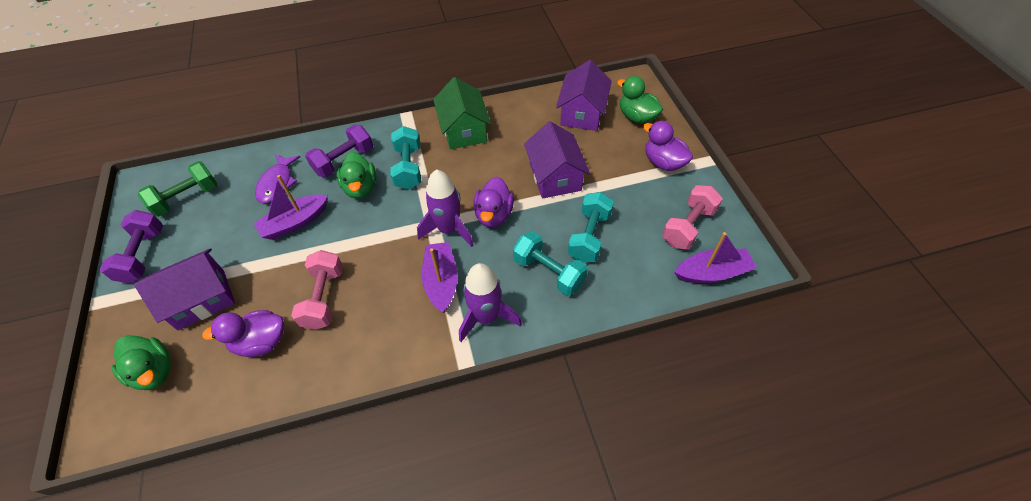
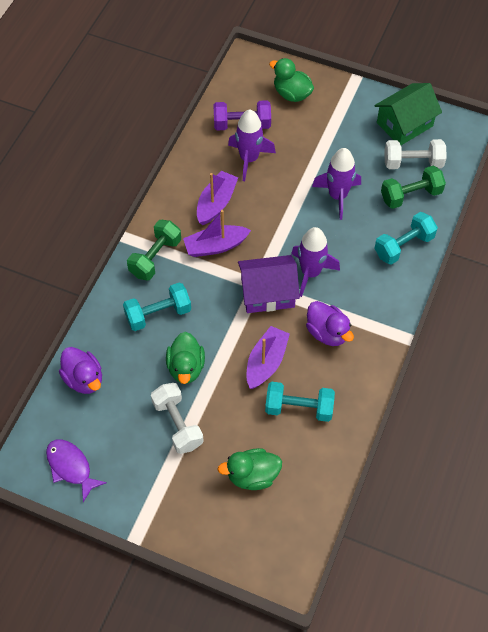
green dumbbell: [138,161,217,217] = 1 -> [127,220,181,280] [381,165,446,209] = 2
pink dumbbell: [291,250,343,330] [662,185,723,250] = 2 -> none = 0
purple duck: [202,310,285,357] [473,177,514,227] [643,121,693,171] = 3 -> [59,347,102,394] [306,301,354,346] = 2
purple dumbbell: [100,210,163,284] [305,125,373,178] = 2 -> [213,100,271,130] = 1
purple house: [134,248,235,330] [524,121,590,199] [556,60,612,131] = 3 -> [238,255,300,313] = 1
purple rocket: [417,169,473,247] [459,263,522,342] = 2 -> [228,110,276,181] [291,227,340,297] [312,148,361,220] = 3
white dumbbell: none = 0 -> [151,383,204,454] [384,139,446,169] = 2

